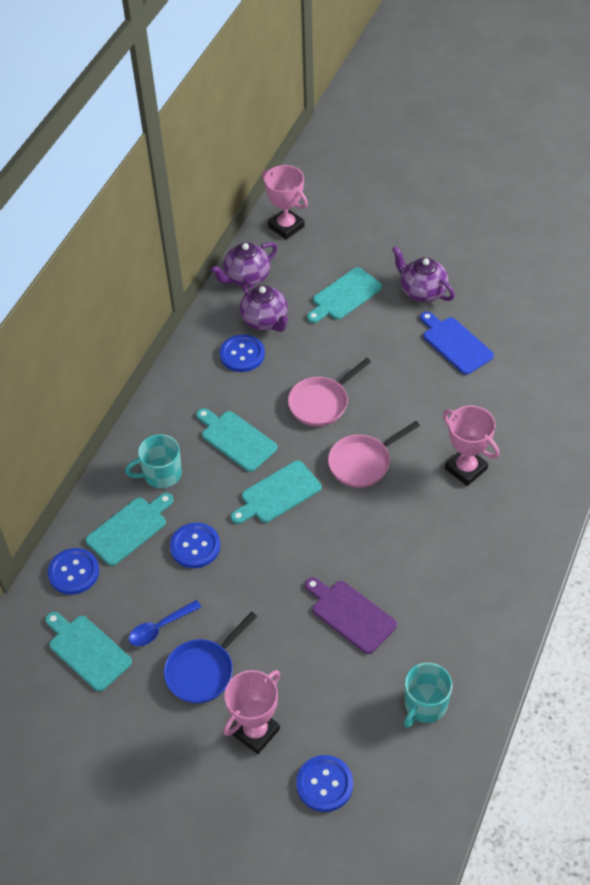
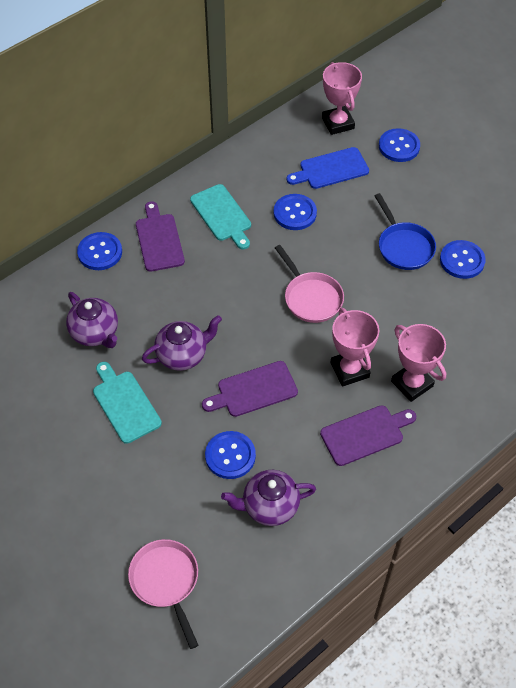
blue button: [48,548,99,595] [170,523,220,568] [220,334,265,372] [296,755,353,812] = 4 -> [77,232,122,270] [205,431,256,479] [274,194,317,230] [379,128,420,162] [440,240,486,279] = 5
blue spoon: [129,600,201,646] = 1 -> none = 0
purple cutting board: [305,577,397,654] = 1 -> [136,201,185,272] [202,361,298,417] [320,405,416,466] = 3
turquoise cutting board: [45,612,132,692] [85,493,174,566] [196,408,277,472] [231,460,322,524] [307,267,382,323] = 5 -> [93,362,162,444] [190,184,251,249] = 2
turquoise mug: [125,434,182,488] [404,663,452,728] = 2 -> none = 0

